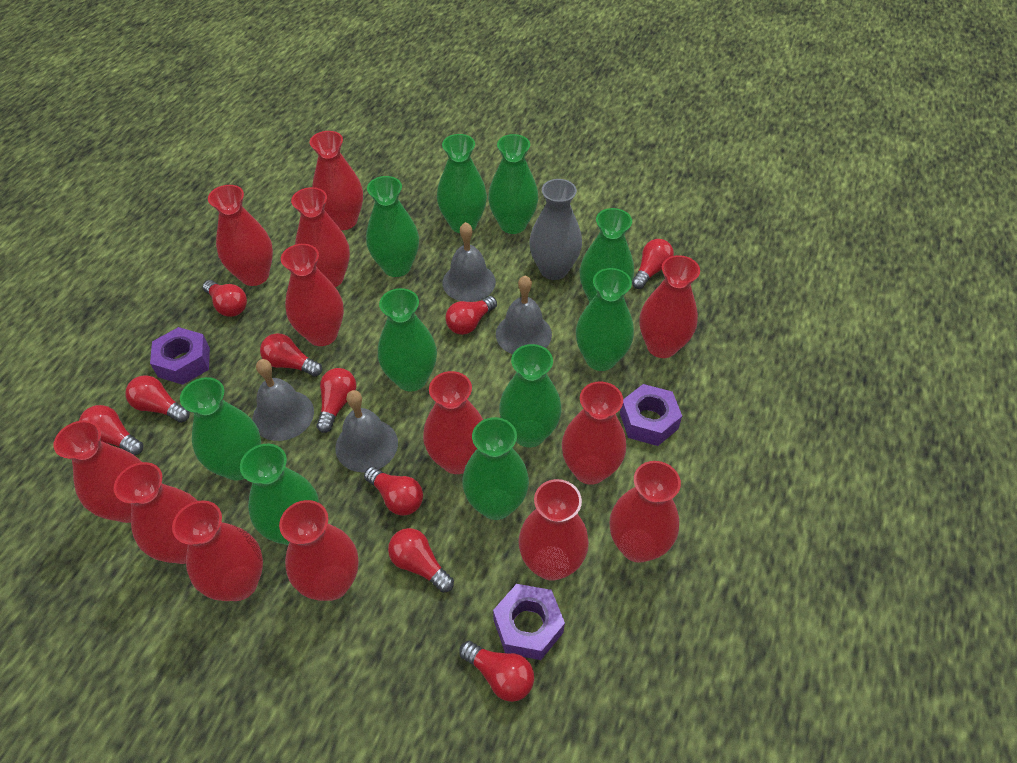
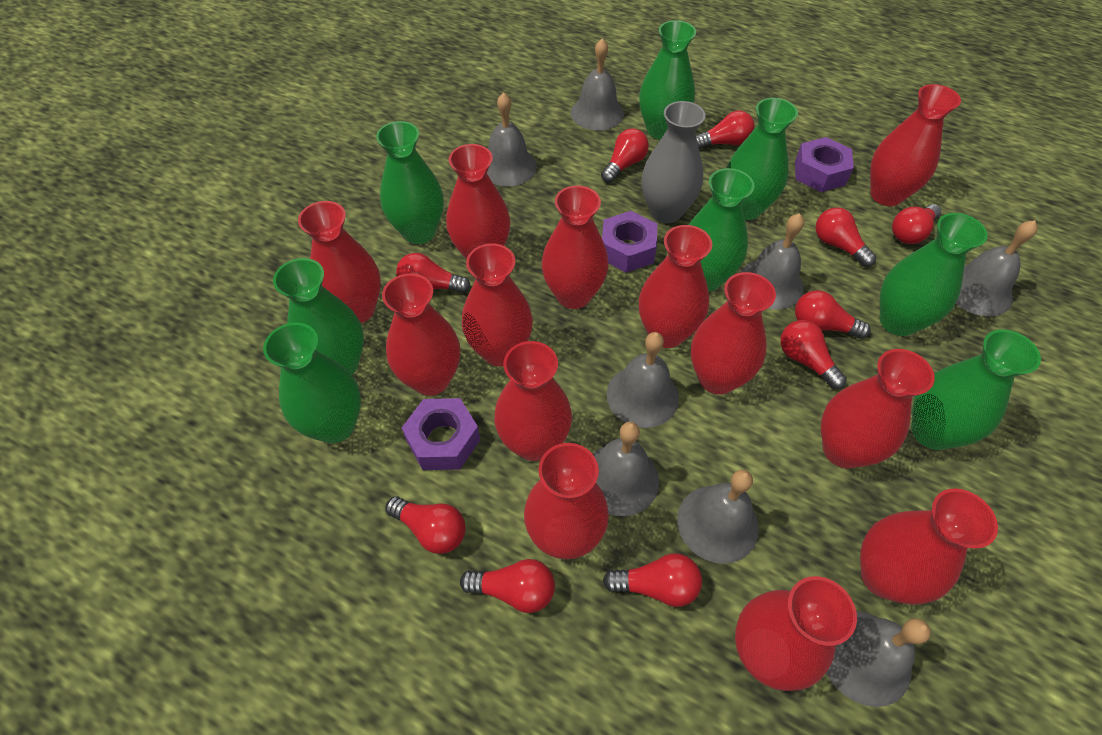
green vase: [180,377,261,481] [240,444,319,545] [366,176,419,277] [378,288,437,392] [437,134,487,233] [462,417,529,520] [488,134,538,234] [499,344,561,447] [576,268,634,371] [580,208,634,303] = 10 -> [263,323,361,443] [273,258,364,375] [376,121,444,244] [639,20,696,140] [689,168,754,291] [727,98,798,220] [880,213,988,336] [911,329,1041,450] = 8
grey bell: [253,359,314,441] [335,390,398,472] [442,222,496,302] [496,275,552,354] = 4 -> [487,92,537,186] [571,38,624,130] [593,422,659,516] [607,332,679,428] [677,470,759,564] [740,213,804,309] [826,611,931,707] [956,220,1037,316] = 8

